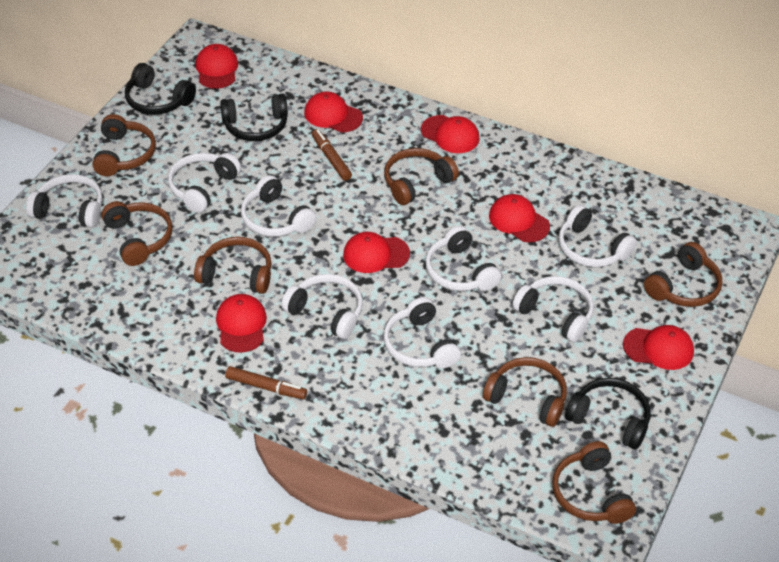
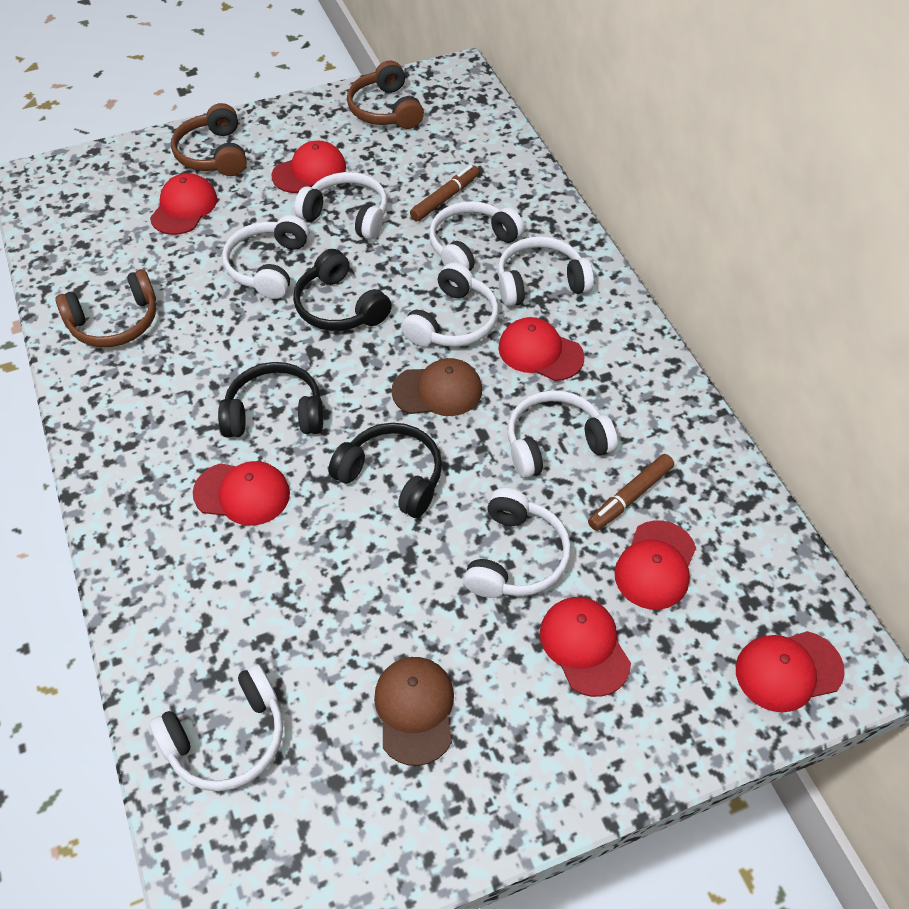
brown cap: none = 0 -> [374,657,454,766] [391,358,482,416] = 2
brown headphones: [92,114,156,176] [102,201,173,266] [194,237,272,294] [384,148,459,205] [483,357,567,427] [552,441,636,524] [644,242,722,307] = 7 -> [55,269,156,347] [171,103,247,176] [347,60,424,129] = 3

